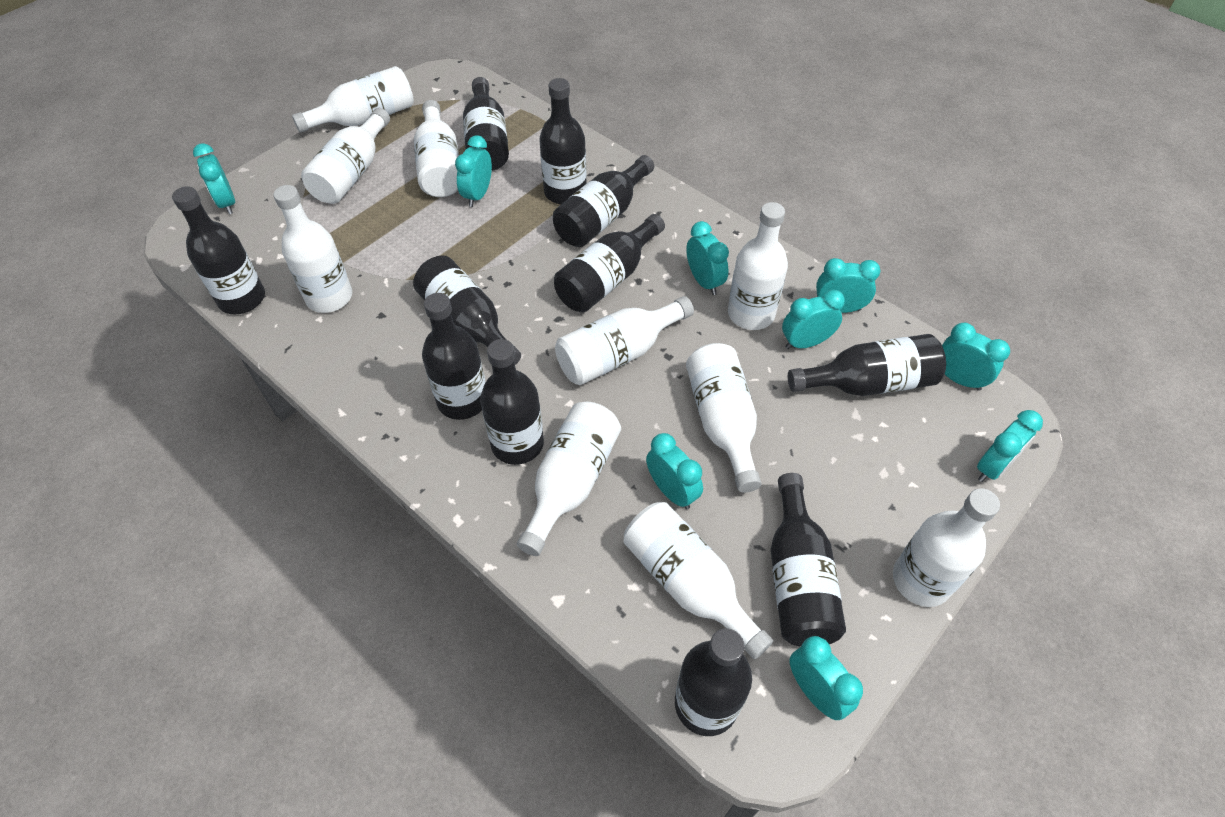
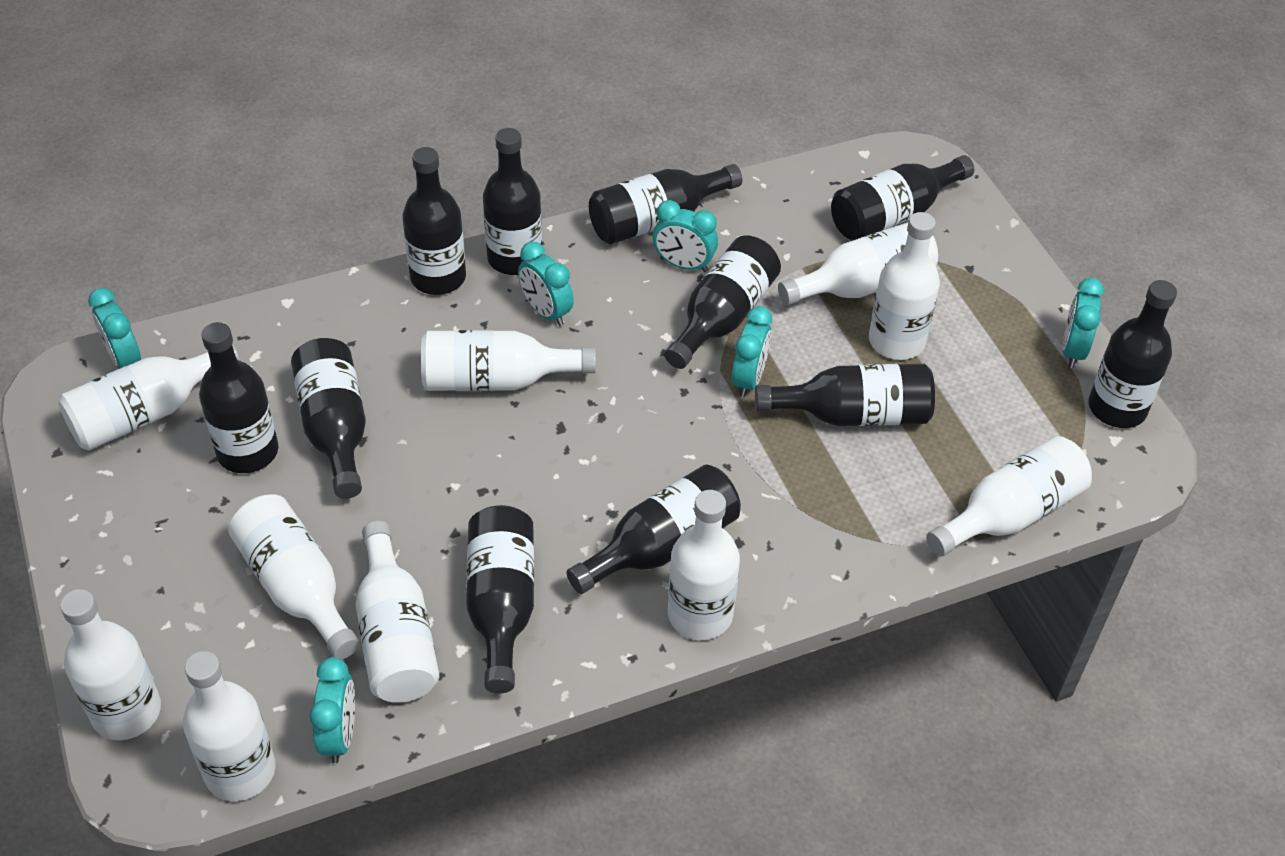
turquoise clock: [193,143,235,214] [455,135,492,207] [646,433,703,509] [686,221,729,295] [782,290,845,349] [790,636,863,720] [816,258,880,313] [942,323,1010,391] [977,410,1043,482] = 9 -> [88,288,141,369] [310,657,355,763] [518,241,574,326] [653,200,718,272] [732,306,772,398] [1062,278,1104,368] = 6

